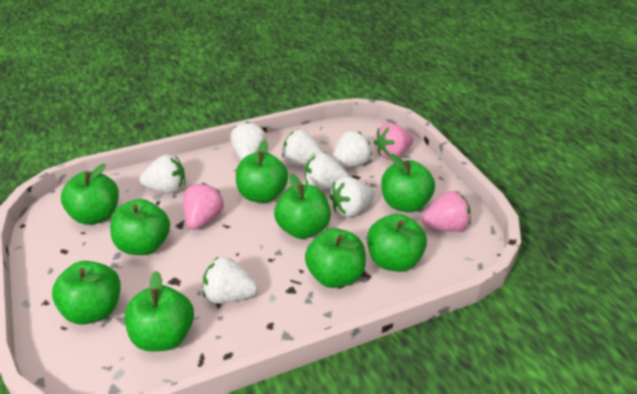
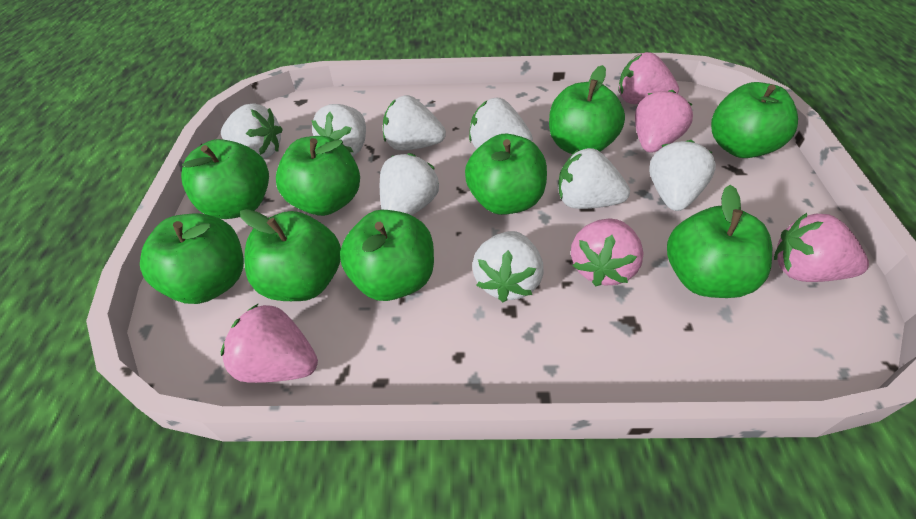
pink strawberry: [183,183,224,230] [374,123,414,160] [422,191,471,232] = 3 -> [221,303,318,383] [571,218,644,286] [618,52,679,104] [635,90,693,153] [774,213,869,282] = 5
white strawberry: [140,155,185,193] [203,257,258,304] [230,121,267,160] [282,129,323,165] [305,152,349,190] [329,176,375,217] [332,131,372,168] = 7 -> [221,103,283,159] [311,104,366,156] [380,153,439,215] [383,95,446,150] [469,98,533,149] [472,231,543,302] [558,148,630,209] [649,140,716,211] = 8

